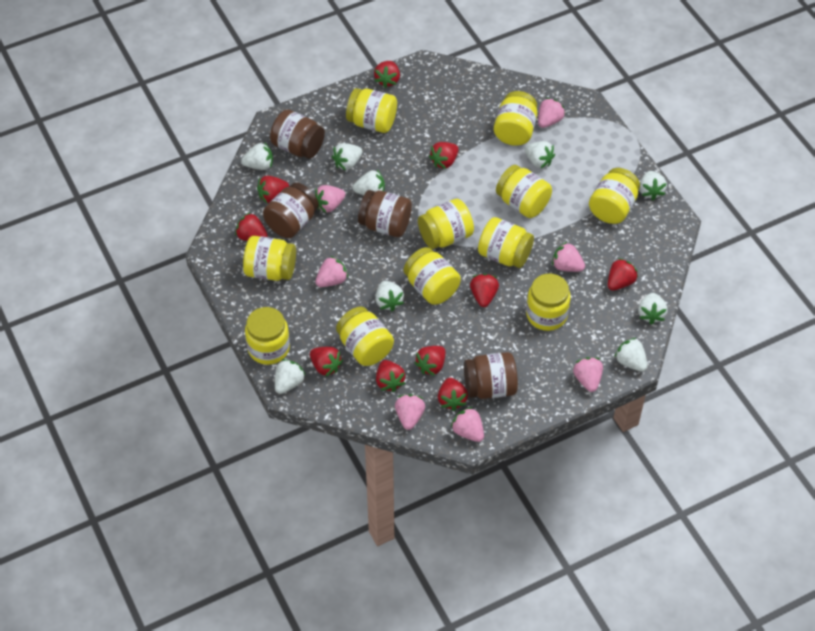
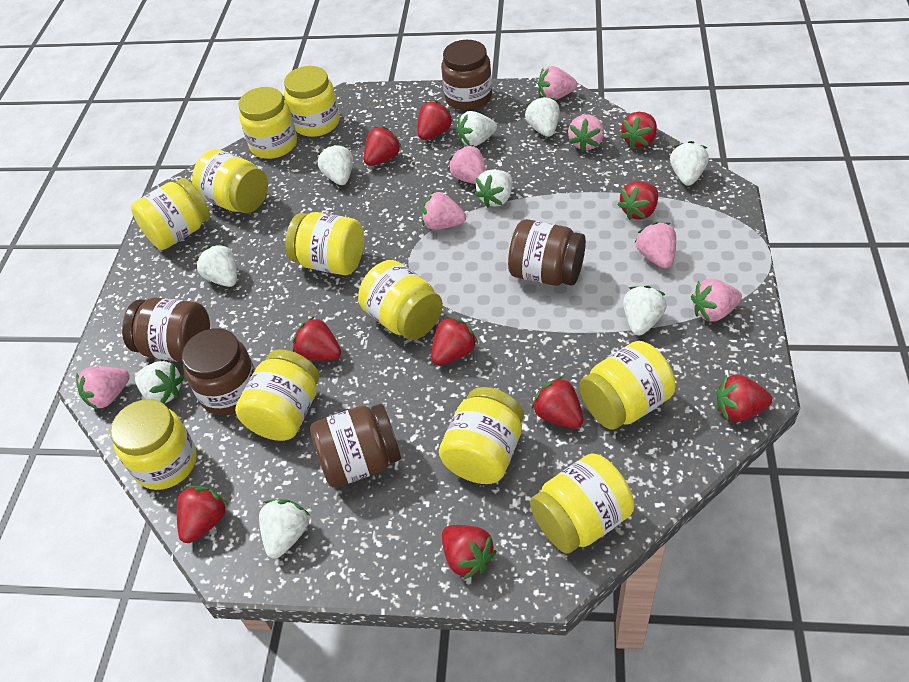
brown jar: [263,182,319,238] [270,109,325,159] [358,190,412,237] [464,352,518,399] = 4 -> [122,298,210,362] [182,328,255,415] [310,404,401,488] [441,40,492,111] [508,219,586,286] = 5

